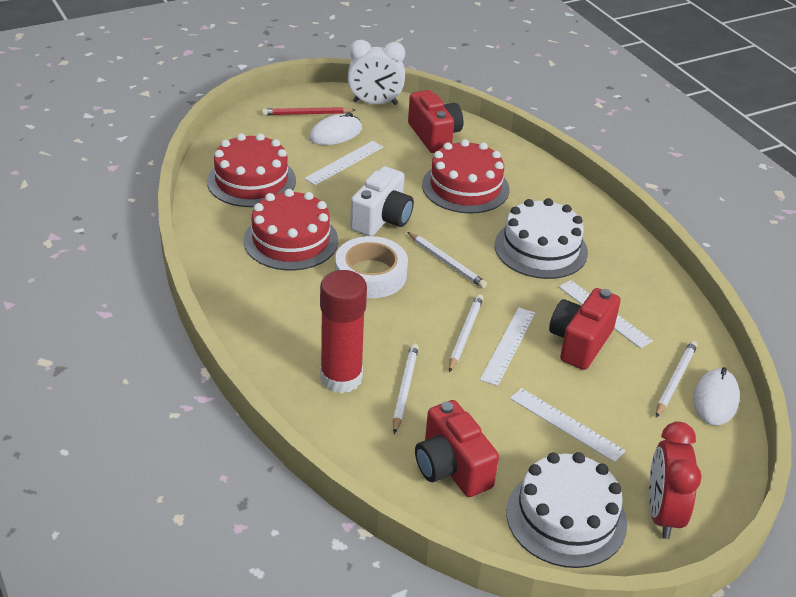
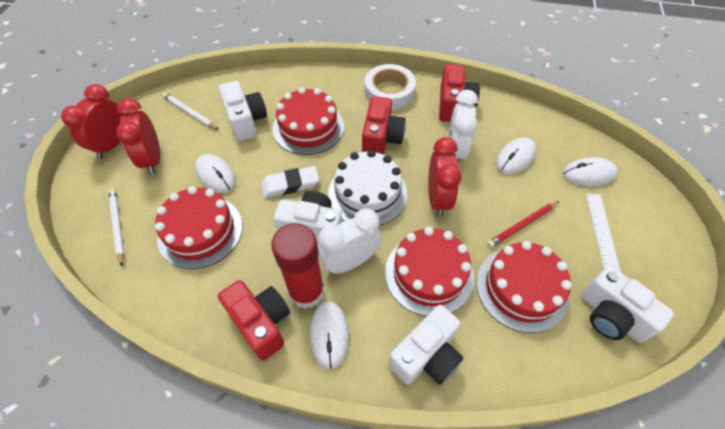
red cake: [207,133,296,207] [244,189,338,270] [422,139,509,214] = 3 -> [155,186,243,269] [273,87,344,155] [385,227,474,316] [476,241,572,333] = 4
red clock: [649,422,702,539] = 1 -> [61,84,124,159] [116,98,160,175] [428,137,461,217] = 3
white cake: [495,198,588,279] [506,452,627,568] = 2 -> [328,150,407,226] = 1
white camera: [350,166,414,236] = 1 -> [219,81,267,141] [274,191,342,245] [389,305,463,385] [581,266,674,343] = 4
white clock: [348,40,405,105] = 1 -> [318,208,382,274] [448,90,478,161] = 2
white eraser: none = 0 -> [261,166,319,198] = 1
white mouse: [309,112,362,145] [693,367,740,426] = 2 -> [195,154,236,193] [310,301,349,369] [496,137,536,174] [563,157,618,186] = 4
white pencil: [393,343,419,434] [408,232,487,288] [449,294,484,372] [656,341,698,417] = 4 -> [108,188,124,267] [162,93,219,130] = 2
white ruler: [304,141,383,185] [480,308,535,386] [510,388,626,462] [559,280,653,348] = 4 -> [586,194,621,272] = 1

